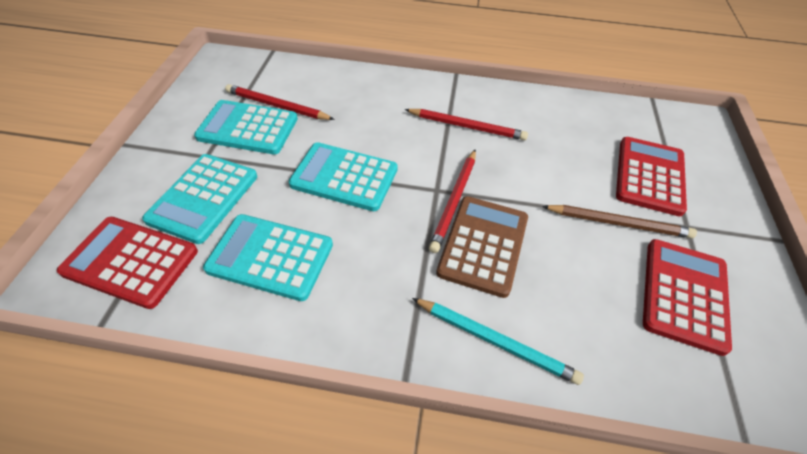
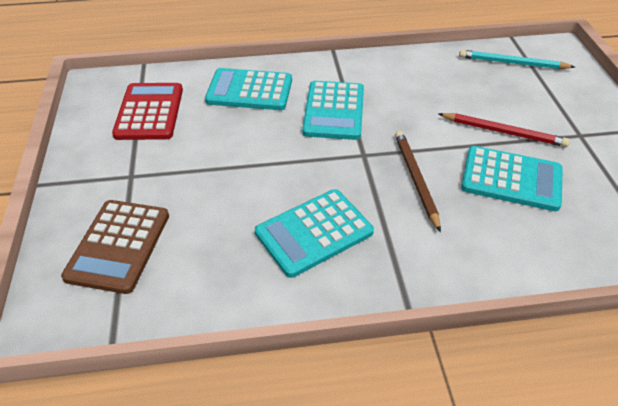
red calculator: [57,217,198,309] [616,137,687,216] [643,239,732,356] = 3 -> [112,83,183,140] = 1
red pencil: [225,84,335,120] [405,109,528,140] [429,149,476,253] = 3 -> [439,113,570,147] = 1

